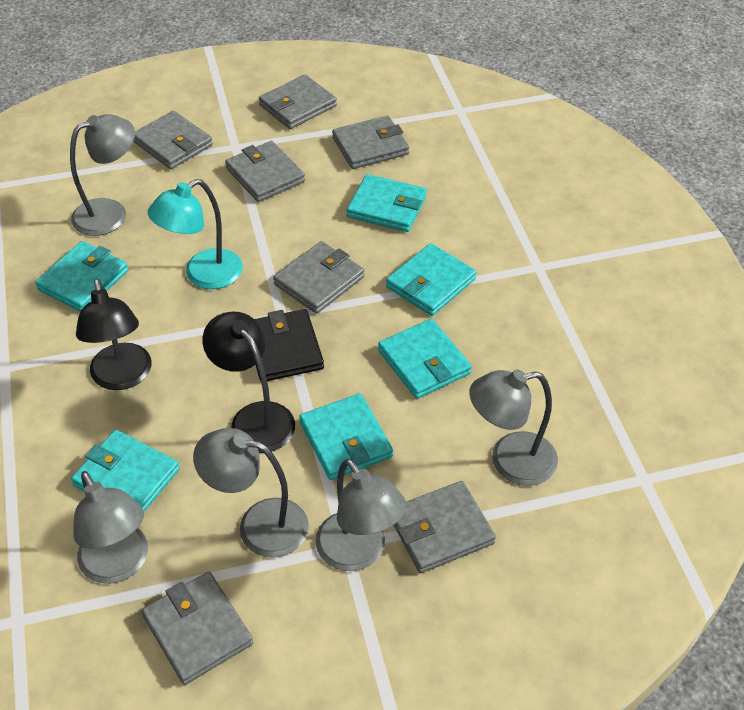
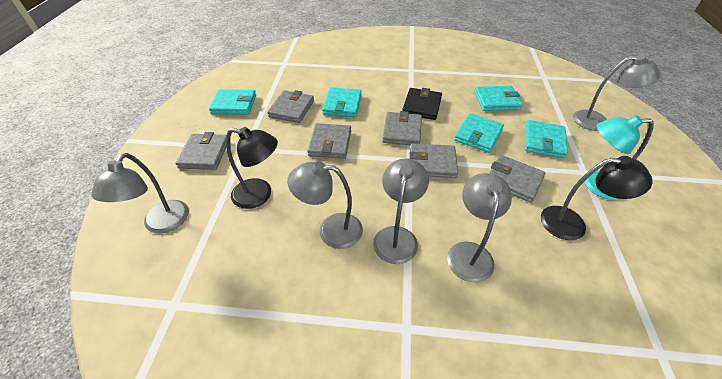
grey wallet: [133,111,213,169] [142,572,253,685] [225,141,305,202] [259,75,337,129] [273,241,364,314] [332,115,409,169] [394,481,496,573] = 7 -> [175,132,226,170] [267,90,314,123] [307,123,351,159] [382,111,422,146] [410,143,458,178] [489,155,546,203] = 6
turquoise wallet: [35,241,129,311] [71,430,180,511] [299,393,393,480] [347,174,427,232] [378,319,472,399] [386,243,477,316] = 6 -> [209,89,256,115] [322,87,362,117] [454,113,504,153] [475,86,523,111] [525,120,568,158] = 5

